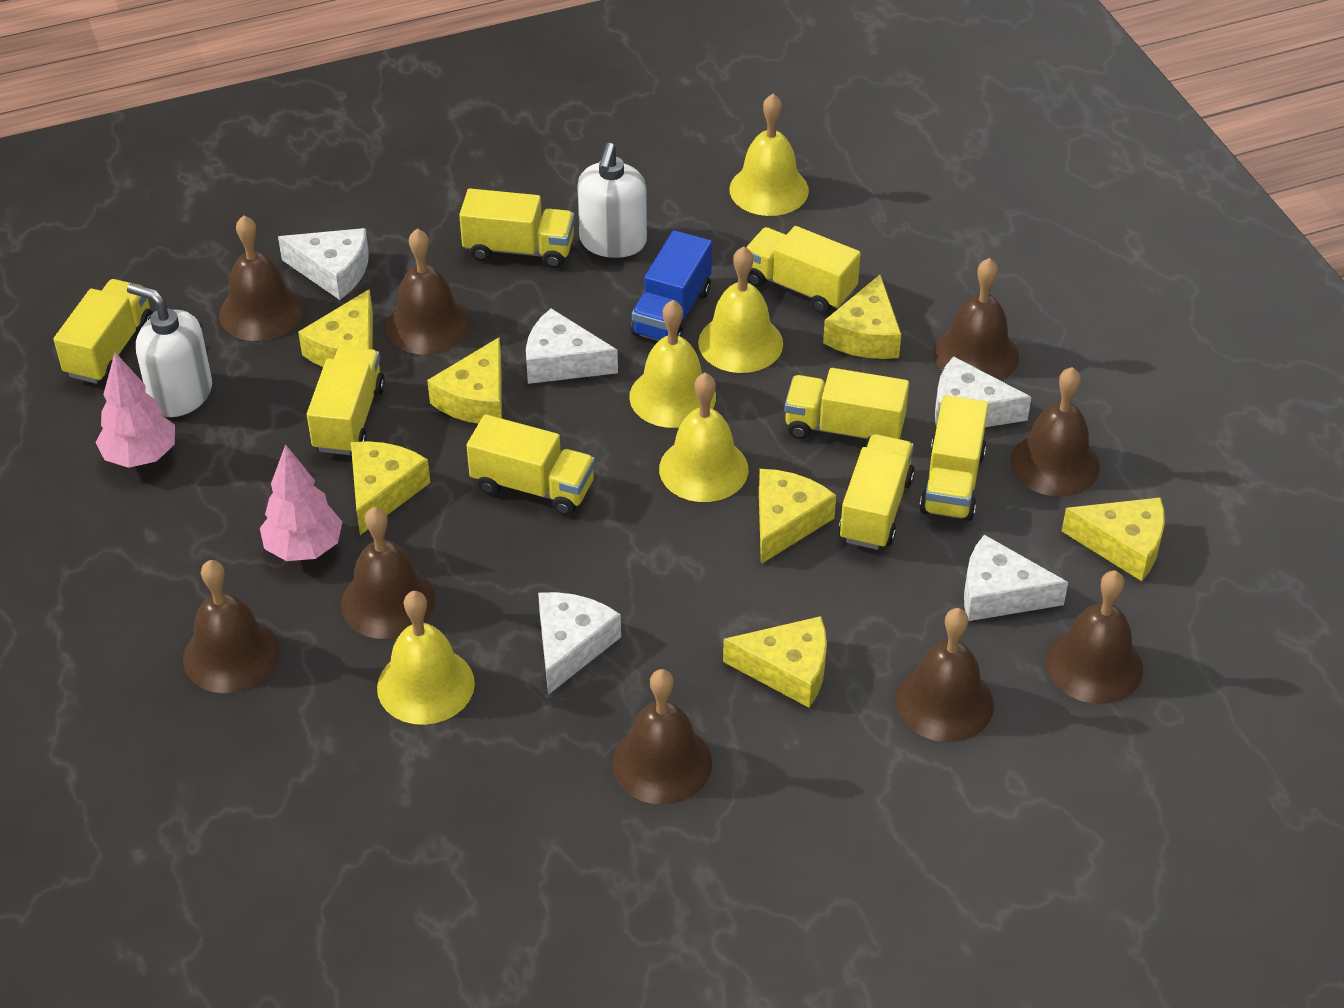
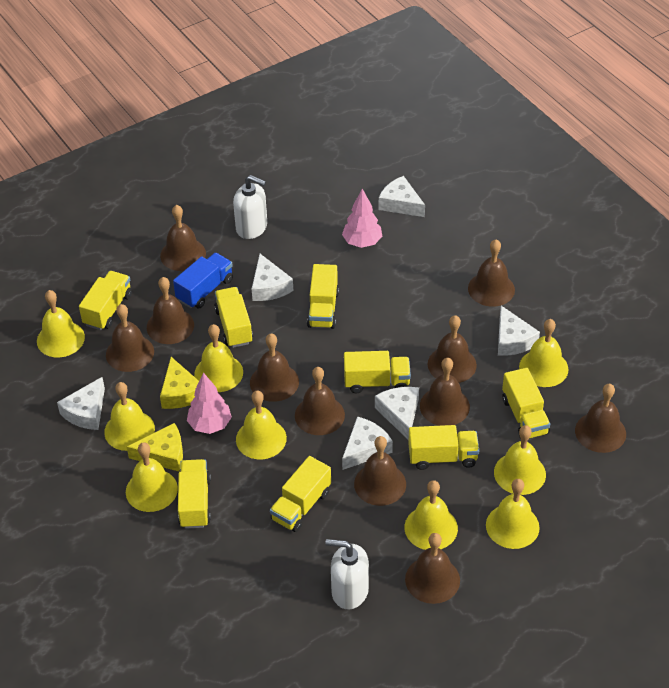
brown bell: [183,560,280,693] [219,215,303,341] [341,507,435,639] [386,228,470,355] [612,669,712,805] [896,608,994,742] [934,258,1019,381] [1010,367,1100,497] [1046,571,1143,704] = 9 -> [106,304,154,372] [147,277,194,344] [160,205,206,271] [250,334,299,402] [295,367,345,435] [354,436,406,506] [405,533,460,604] [420,358,470,426] [428,315,477,383] [468,240,515,307] [575,384,626,453] = 11
white cheese: [278,228,369,300] [526,308,618,384] [538,592,621,695] [935,356,1031,427] [964,535,1068,621] = 5 -> [57,377,105,430] [252,254,293,301] [342,417,393,470] [375,387,419,440] [379,176,425,217] [498,306,540,356] = 6
yellow bell: [377,591,475,725] [629,300,716,428] [659,373,748,502] [698,246,783,373] [729,94,809,216] = 5 -> [37,290,85,357] [104,382,155,451] [126,442,178,512] [194,324,243,392] [236,391,287,459] [404,480,458,550] [486,479,540,549] [494,425,546,495] [519,319,569,387] = 9
yellow cheese: [298,289,373,367] [351,441,430,535] [427,337,502,424] [723,616,827,708] [759,469,836,564] [823,275,901,359] [1062,497,1165,581] = 7 -> [127,423,183,472] [160,357,199,409] = 2

